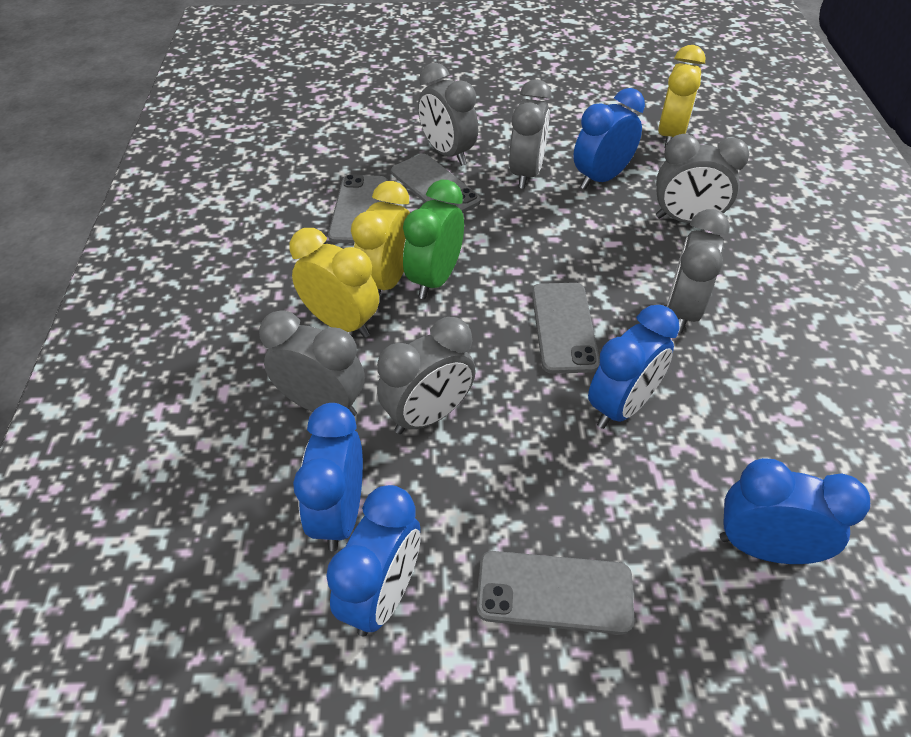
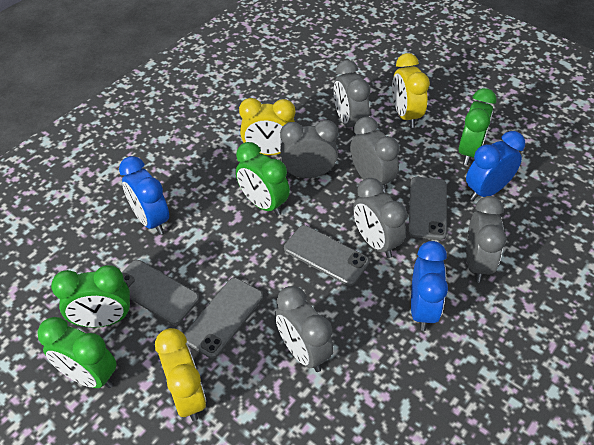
blue clock: [293,403,363,551] [326,485,421,636] [573,88,645,190] [588,305,680,429] [720,458,870,564] = 5 -> [119,156,169,234] [411,241,448,331] [466,131,525,201] = 3
green clock: [403,180,464,299] = 1 -> [37,317,117,388] [51,265,130,327] [236,142,290,216] [458,88,497,165] = 4

